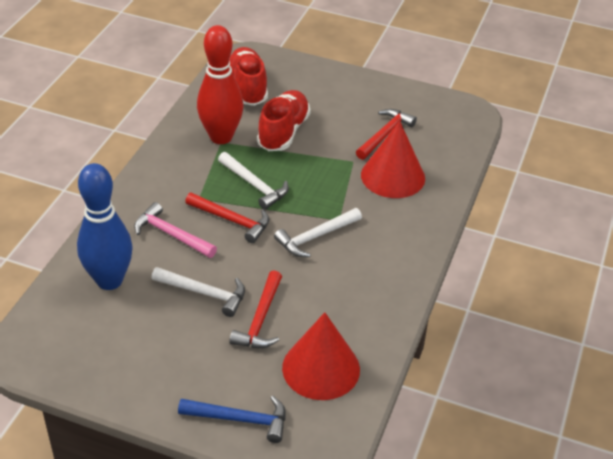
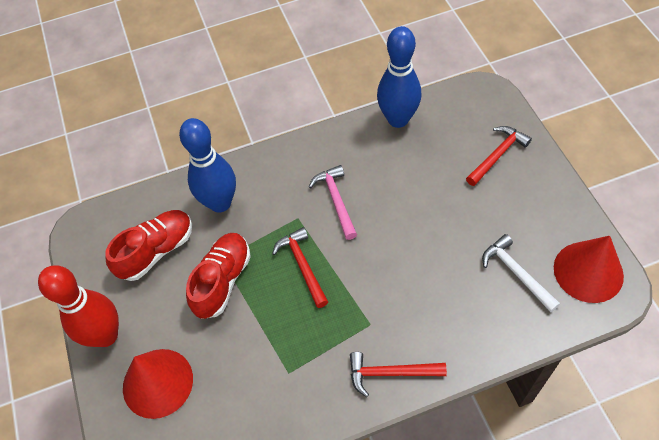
blue bowling pin: [77,163,133,290] = 1 -> [179,118,236,213] [377,26,421,128] = 2
blue hammer: [178,396,286,443] = 1 -> none = 0
white hammer: [152,267,245,317] [218,152,289,210] [274,208,362,257] = 3 -> [482,234,560,312] = 1

